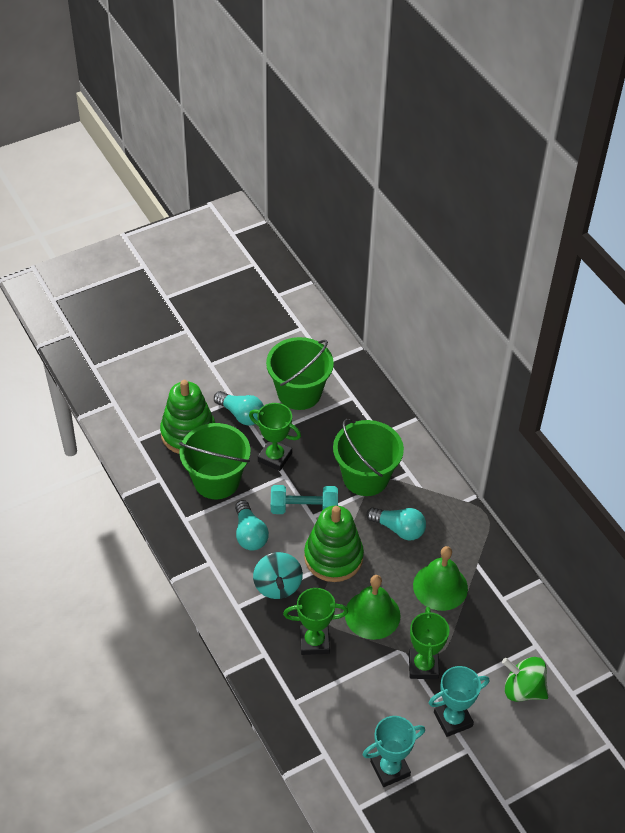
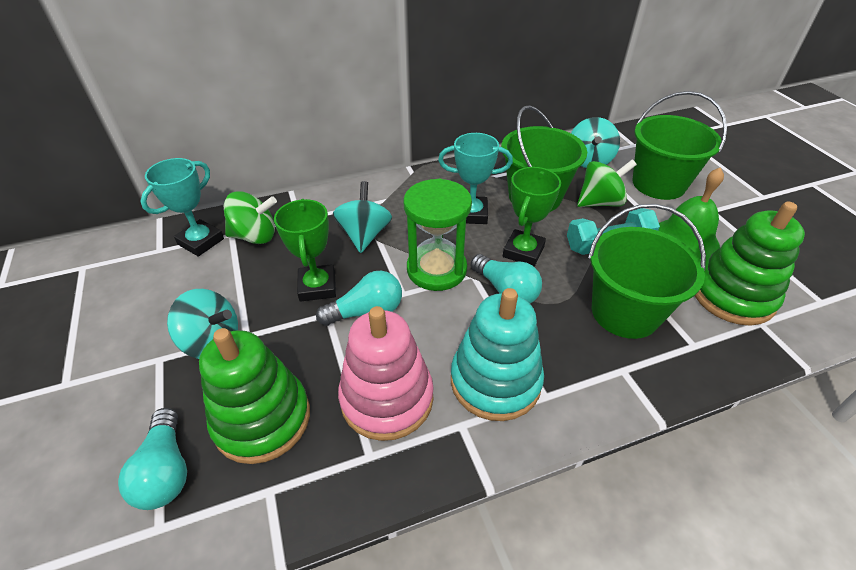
green bell: [345,575,401,640] [413,546,468,611] = 2 -> [658,167,724,260] = 1
green hourglass: none = 0 -> [403,179,472,291] = 1
green spinning top: [502,657,548,702] = 1 -> [224,191,277,244] [577,159,637,207] = 2
green trophy: [249,403,301,471] [283,588,348,655] [409,607,450,679] = 3 -> [274,199,336,302] [503,167,561,267] = 2
pink stacking toy: none = 0 -> [338,306,434,441] = 1
turquoise spinning top: [253,552,303,599] = 1 -> [167,289,238,359] [333,181,392,253] [571,117,620,168] = 3
turquoise stacking toy: none = 0 -> [451,288,544,421] = 1

